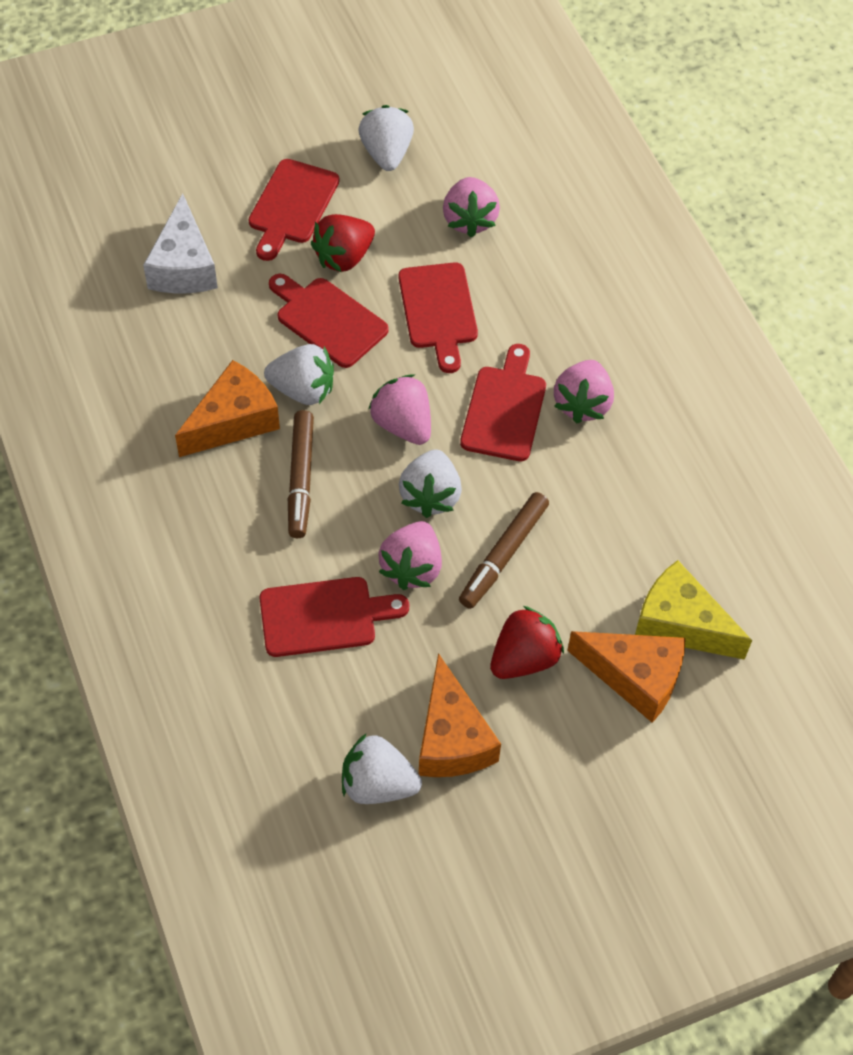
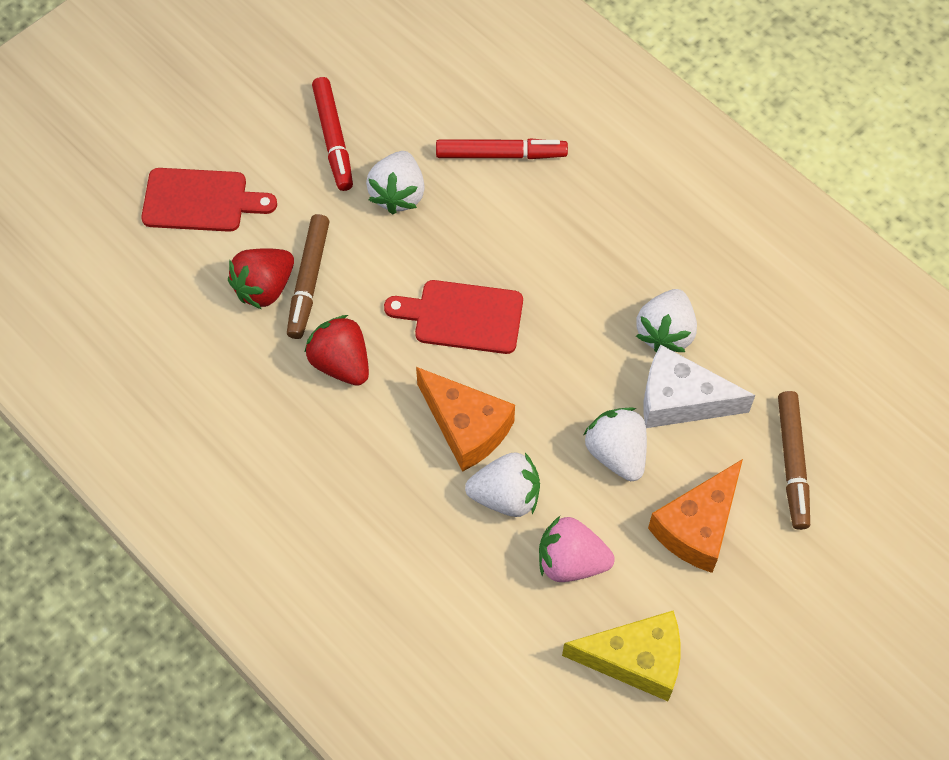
orange cheese: [175,360,280,457] [419,653,501,777] [567,631,685,723] = 3 -> [416,367,515,472] [648,459,743,573] = 2
pink strawberry: [368,374,431,445] [378,521,442,590] [443,177,500,238] [554,360,614,424] = 4 -> [539,516,615,582] = 1
red cutting board: [248,159,339,261] [260,577,409,657] [269,274,389,368] [398,262,478,373] [460,344,546,461] = 5 -> [141,168,277,232] [384,280,523,354] = 2
red marker: none = 0 -> [312,77,353,191] [436,138,568,159] = 2

